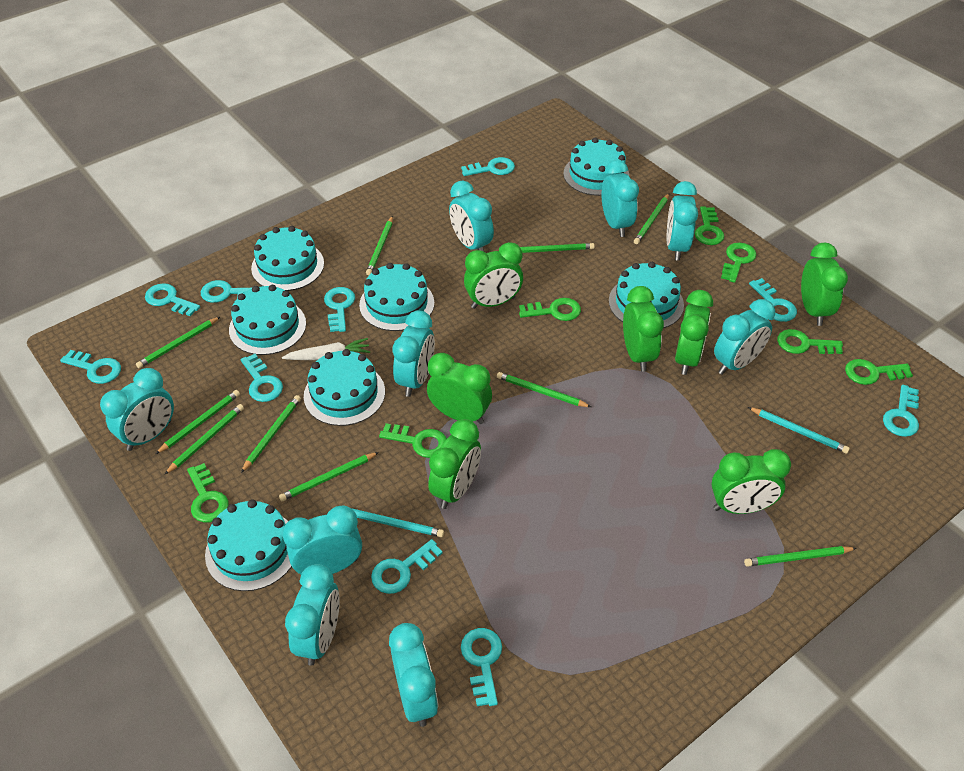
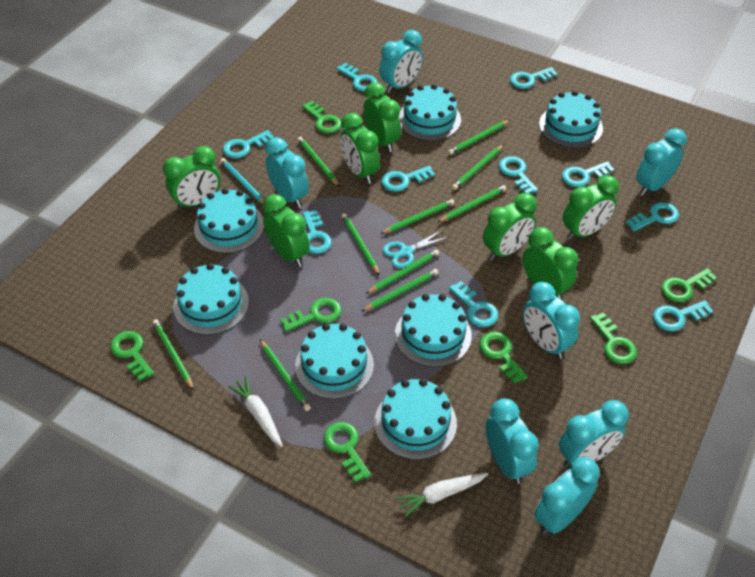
turquoise clock: [100,368,174,451] [282,505,362,575] [285,564,340,666] [389,623,438,727] [392,310,435,397] [449,180,494,252] [602,160,639,237] [667,181,698,261] [714,299,775,375] = 9 -> [265,137,309,208] [379,30,423,93] [485,398,539,484] [523,282,580,359] [534,457,600,535] [559,400,629,468] [636,128,687,196] = 7
turquoise pencil: [351,508,444,537] [748,407,850,453] = 2 -> [220,158,264,204] = 1
turquoise scissors: none = 0 -> [382,230,449,268] = 1
white carrot: [282,338,370,360] = 1 -> [228,376,283,447] [396,473,488,518] = 2

